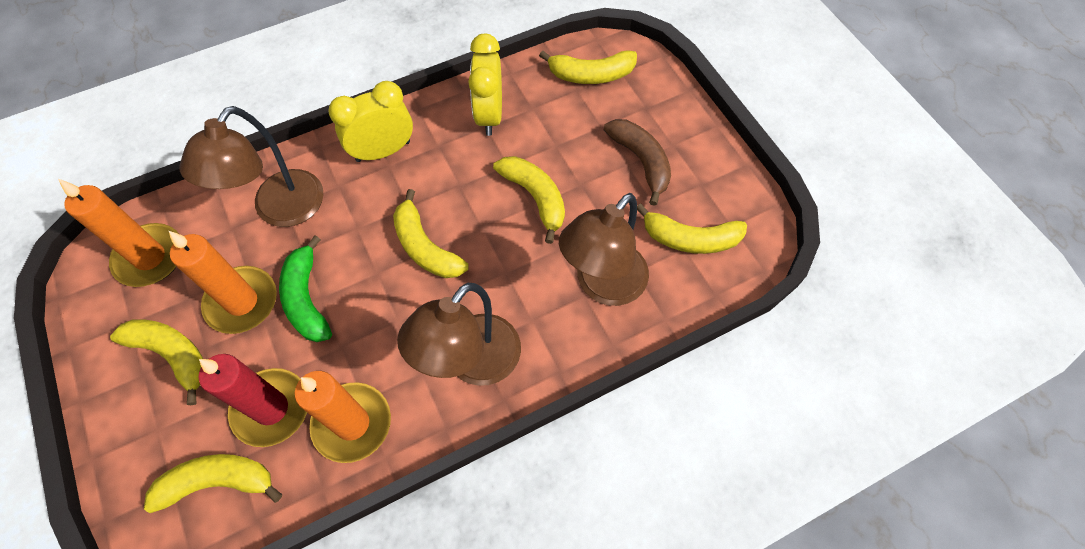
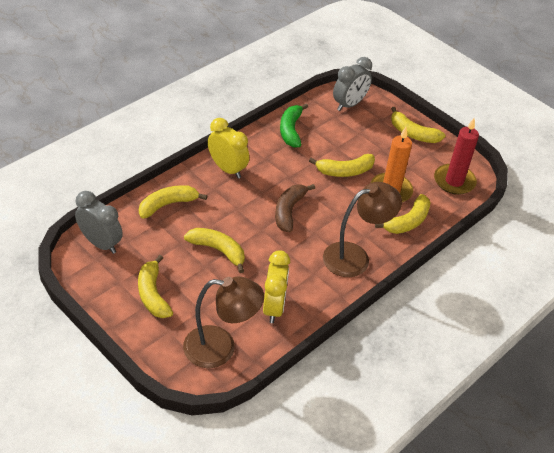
brown lamp: [179,106,324,227] [397,283,521,386] [559,193,649,306] = 3 -> [183,276,264,368] [323,182,402,277] = 2
grey clock: none = 0 -> [75,191,123,254] [333,57,372,111] = 2
orange candle: [58,179,179,287] [169,231,277,334] [295,371,391,463] = 3 -> [371,127,413,203] = 1

